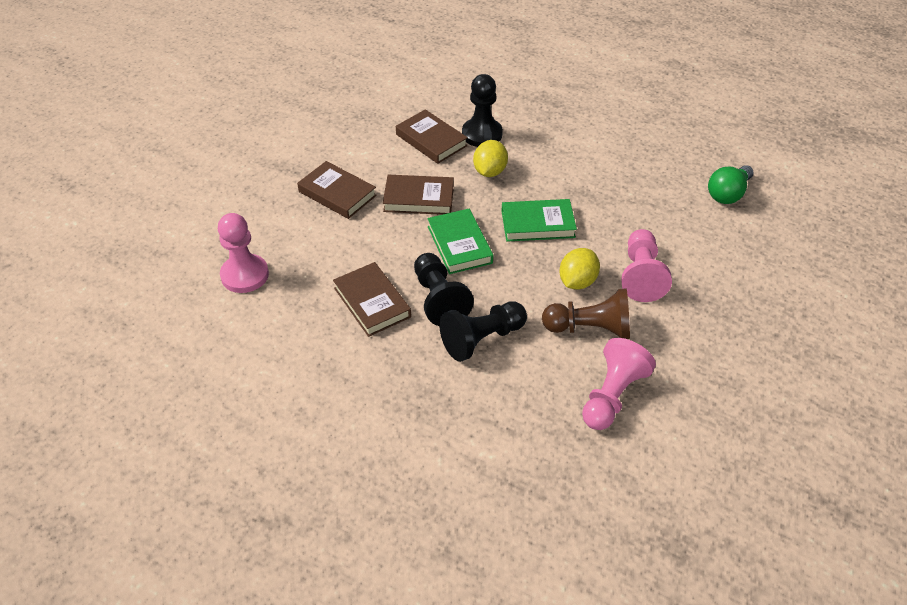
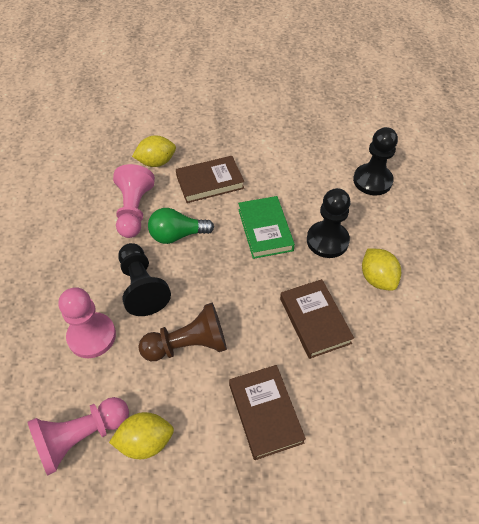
brown book: [297,161,377,219] [333,262,411,337] [383,175,454,215] [396,109,468,164] = 4 -> [176,156,244,203] [229,365,306,460] [280,279,354,359] = 3
green book: [427,209,493,274] [502,199,577,242] = 2 -> [238,196,295,259] = 1
yellow lemon: [473,140,508,177] [559,248,600,290] = 2 -> [109,412,174,459] [132,135,176,167] [362,248,401,291] = 3

